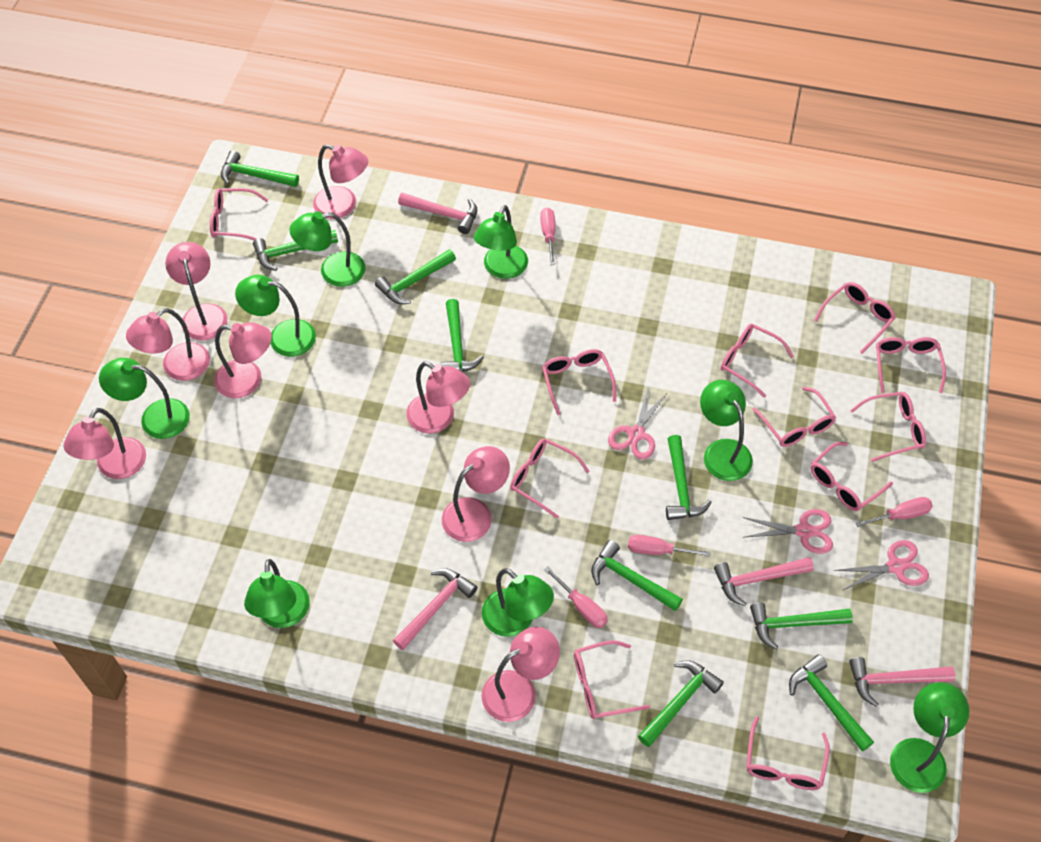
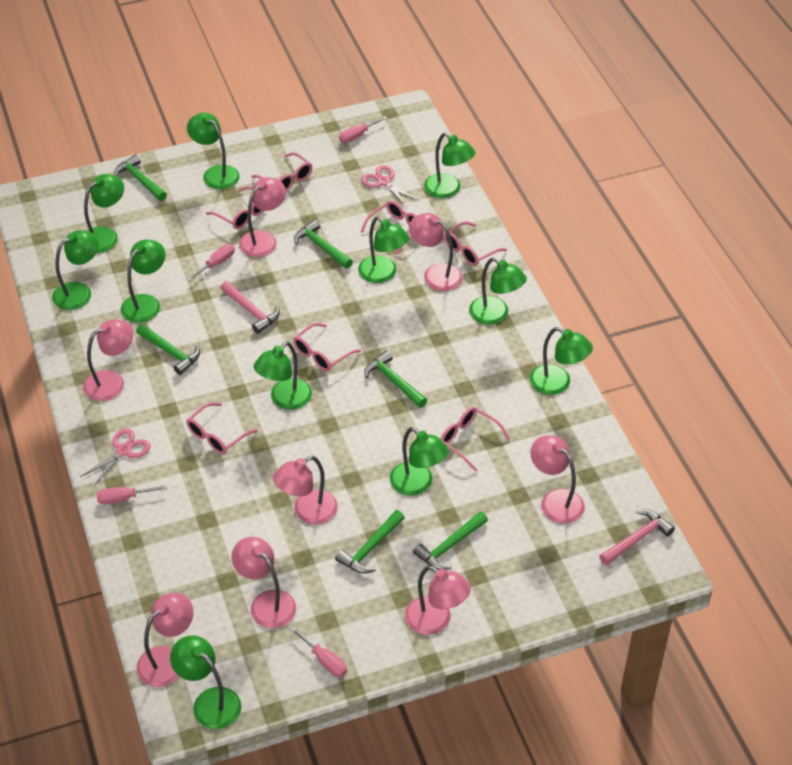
green hammer: [221,150,299,187] [253,230,338,271] [375,249,456,304] [441,299,484,372] [591,540,683,611] [638,660,724,747] [666,435,712,520] [750,602,853,650] [789,654,874,752] = 9 -> [114,154,167,201] [136,324,200,375] [294,220,353,269] [335,510,405,574] [364,350,427,408] [413,511,488,570] = 6
green lamp: [99,358,190,439] [235,275,316,357] [244,559,310,628] [289,211,366,287] [474,205,528,279] [482,568,554,637] [700,380,753,481] [890,682,969,793] = 8 -> [52,230,99,310] [84,174,124,253] [121,239,165,323] [170,635,241,729] [187,113,240,189] [254,342,312,410] [358,216,409,283] [389,427,449,496] [424,133,476,198] [469,257,527,325] [530,327,593,395] = 11
pink glasses: [210,188,268,240] [510,439,590,518] [542,349,616,415] [574,641,650,719] [721,324,794,398] [746,716,830,790] [752,387,836,447] [811,442,893,511] [814,282,896,354] [850,392,926,462] [876,337,946,393] = 11 -> [186,402,258,454] [206,186,263,229] [251,152,312,191] [293,323,361,371] [361,201,417,254] [441,407,510,471] [444,221,507,266] = 7
pink hammer: [393,568,478,650] [398,193,477,234] [714,557,814,606] [849,657,955,707] = 4 -> [220,281,280,334] [599,509,675,565] = 2
pink scissors: [608,386,668,459] [742,509,833,554] [834,540,929,591] = 3 -> [80,429,151,487] [361,165,419,207] = 2

